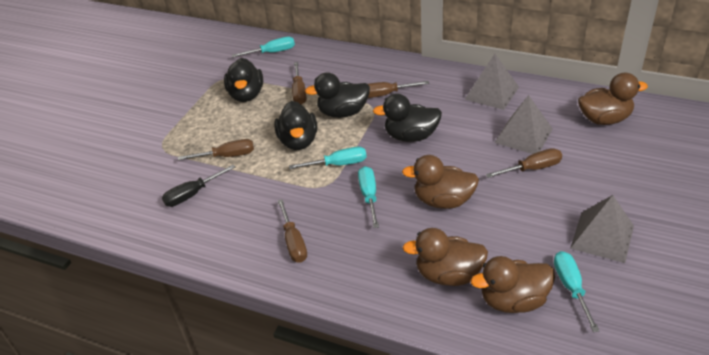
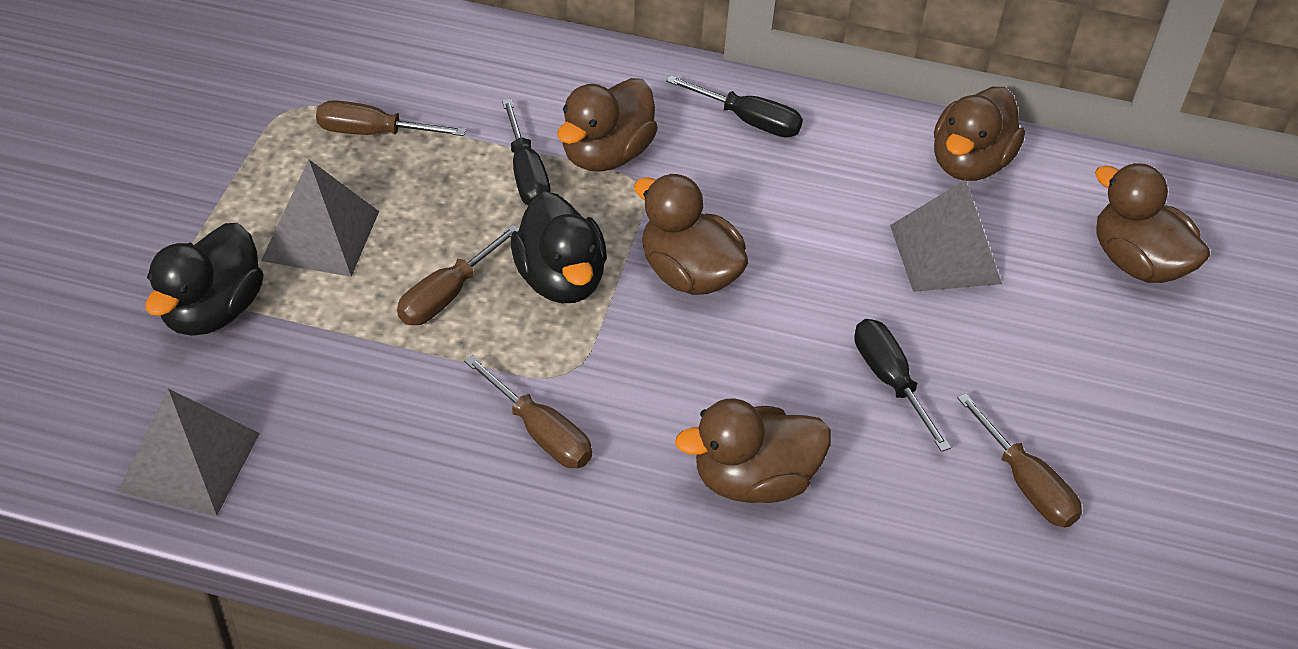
black duck: [224,58,263,102] [274,101,317,150] [305,72,370,118] [373,93,442,142] = 4 -> [145,223,264,335] [511,191,607,303] = 2
black screwdriver: [162,165,235,207] = 1 -> [502,99,551,206] [666,75,803,137] [854,319,951,452] = 3
brown duck: [402,155,479,209] [403,228,488,286] [471,256,555,313] [578,73,648,125] = 4 -> [557,78,658,172] [634,174,748,295] [675,398,831,503] [934,87,1025,181] [1095,163,1210,283] = 5
brown screwdriver: [178,139,254,160] [278,199,307,263] [292,62,307,105] [368,81,429,98] [486,148,562,178] = 5 -> [316,100,466,136] [397,225,519,325] [464,355,592,468] [957,393,1082,527] = 4
turquoise screwdriver: [232,37,295,57] [289,147,367,169] [358,166,379,228] [554,251,599,332] = 4 -> none = 0

